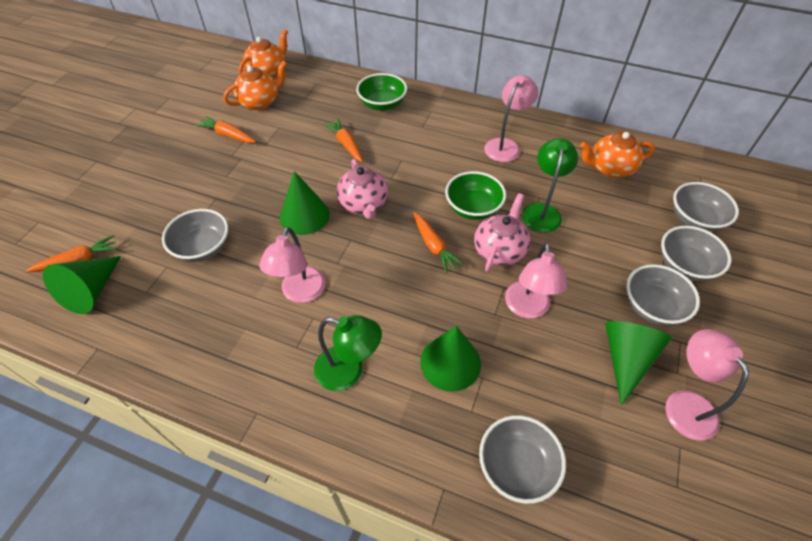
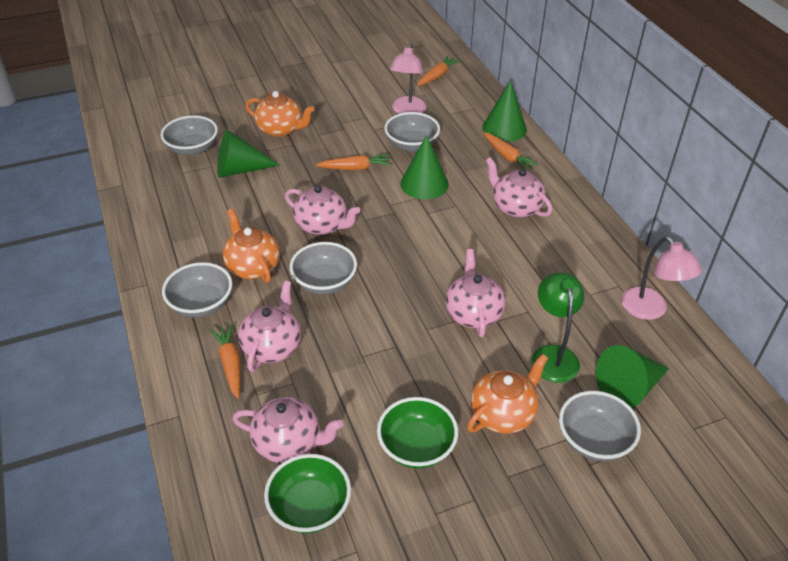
green lamp: [314,315,382,391] [522,138,578,233] = 2 -> [532,272,584,383] = 1
pink lamp: [259,227,326,303] [484,75,538,162] [505,243,568,318] [665,329,749,441] = 4 -> [389,43,426,114] [621,236,702,320] = 2
pink teapot: [337,159,388,219] [474,193,530,272] = 2 -> [232,397,343,463] [238,281,301,372] [285,185,360,235] [445,249,505,337] [486,157,552,218] = 5

